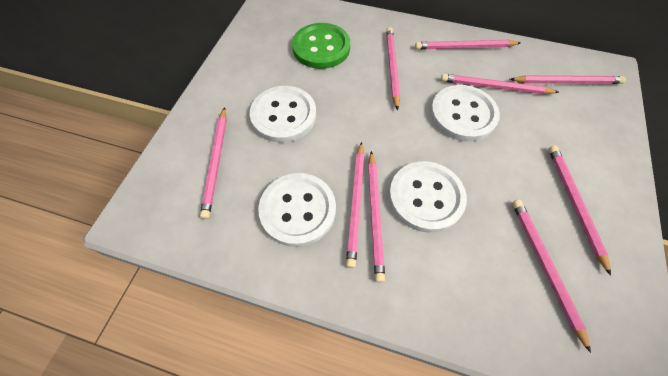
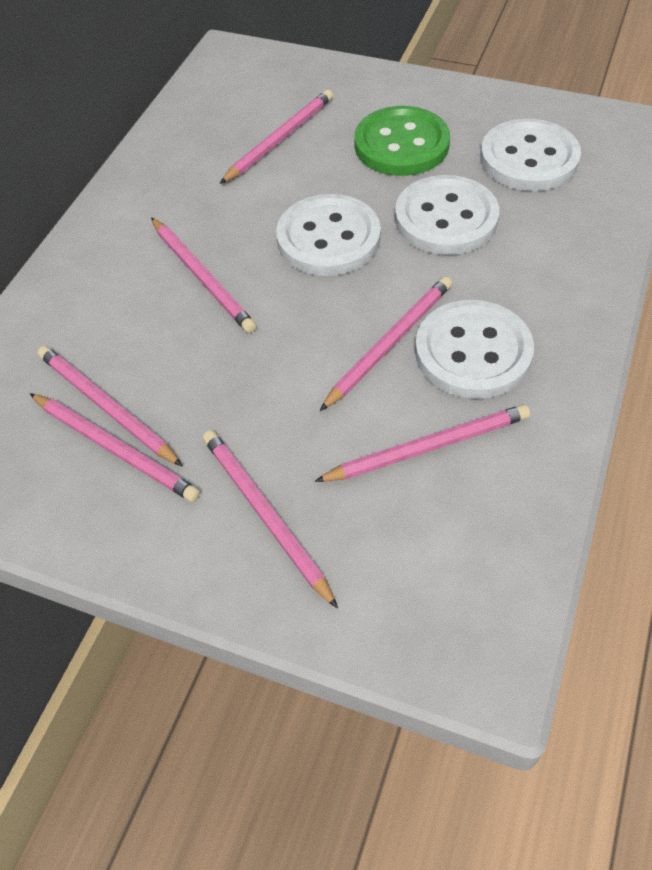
pink pencil: [200,107,227,219] [346,142,364,268] [368,151,385,282] [386,27,400,110] [415,40,520,50] [441,74,559,94] [510,75,626,84] [512,200,591,353] [548,146,611,276] = 9 -> [29,393,200,502] [37,346,183,467] [151,217,257,333] [203,430,338,609] [220,90,333,184] [314,404,530,482] [320,276,452,411] = 7

